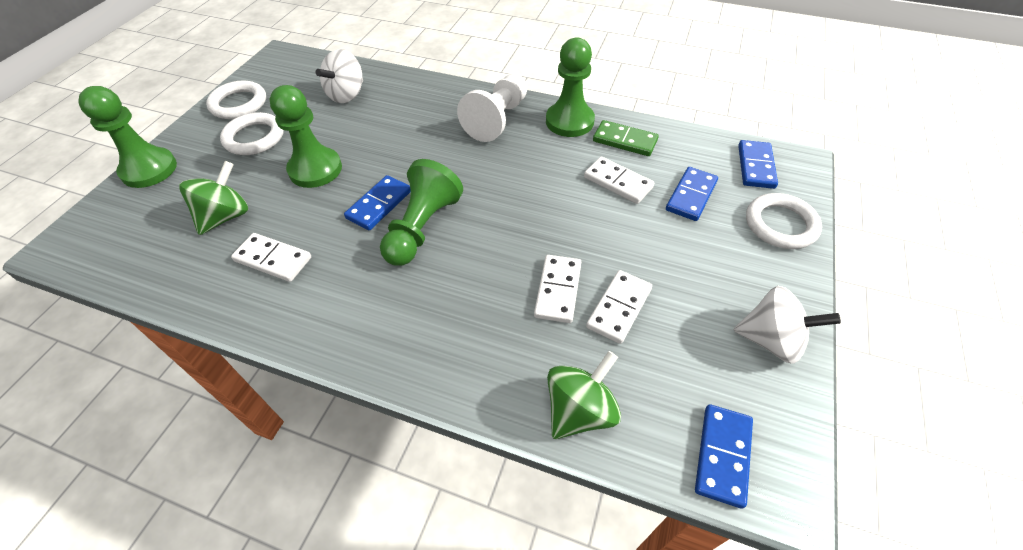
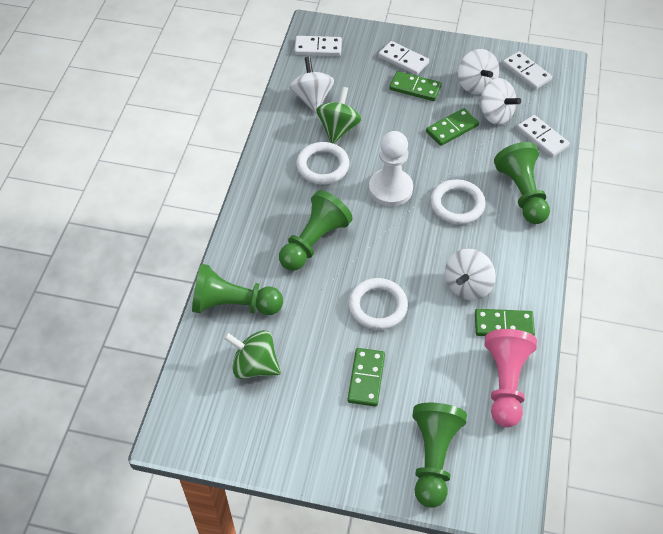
blue domino: [344,175,411,230] [666,167,718,221] [695,404,753,509] [738,140,778,189] = 4 -> none = 0
green domino: [593,120,659,156] = 1 -> [348,348,385,407] [389,71,442,101] [426,108,479,146] [475,309,535,336] = 4
pink pawn: none = 0 -> [485,329,537,427] = 1
white spinning top: [316,49,363,103] [734,286,841,364] = 2 -> [289,57,334,113] [445,249,496,300] [458,49,499,95] [477,78,521,125] = 4

